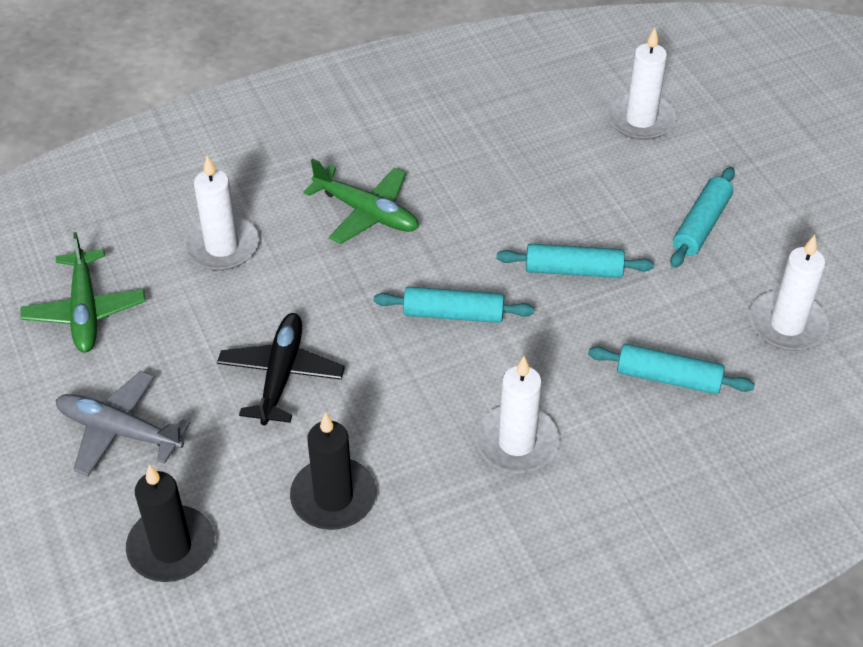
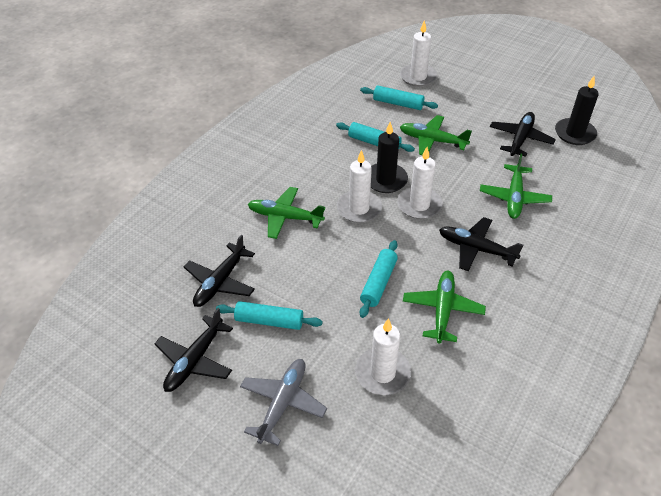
black plane: [217,313,345,426] = 1 -> [154,308,233,392] [184,235,255,307] [439,217,524,271] [490,112,556,157] = 4
green plane: [20,232,145,352] [303,158,419,244] = 2 -> [248,187,325,239] [400,115,472,155] [403,271,486,343] [480,154,552,219] = 4

